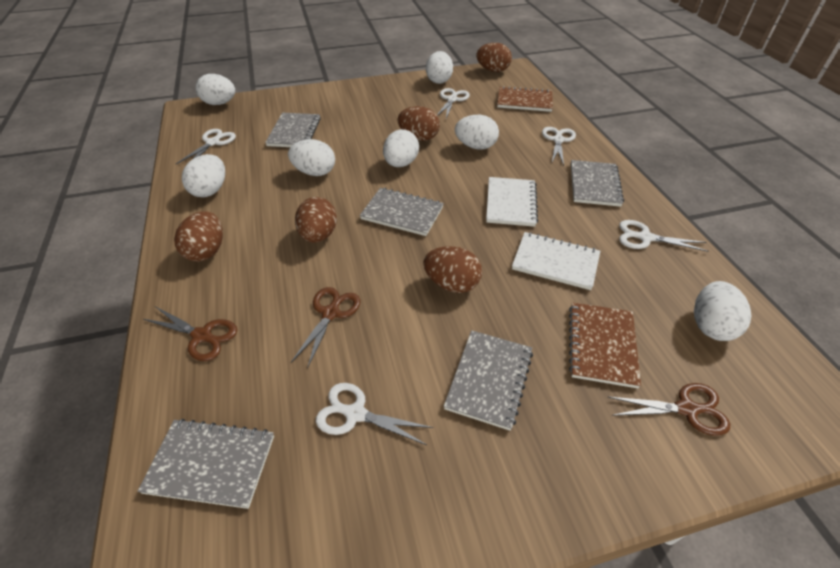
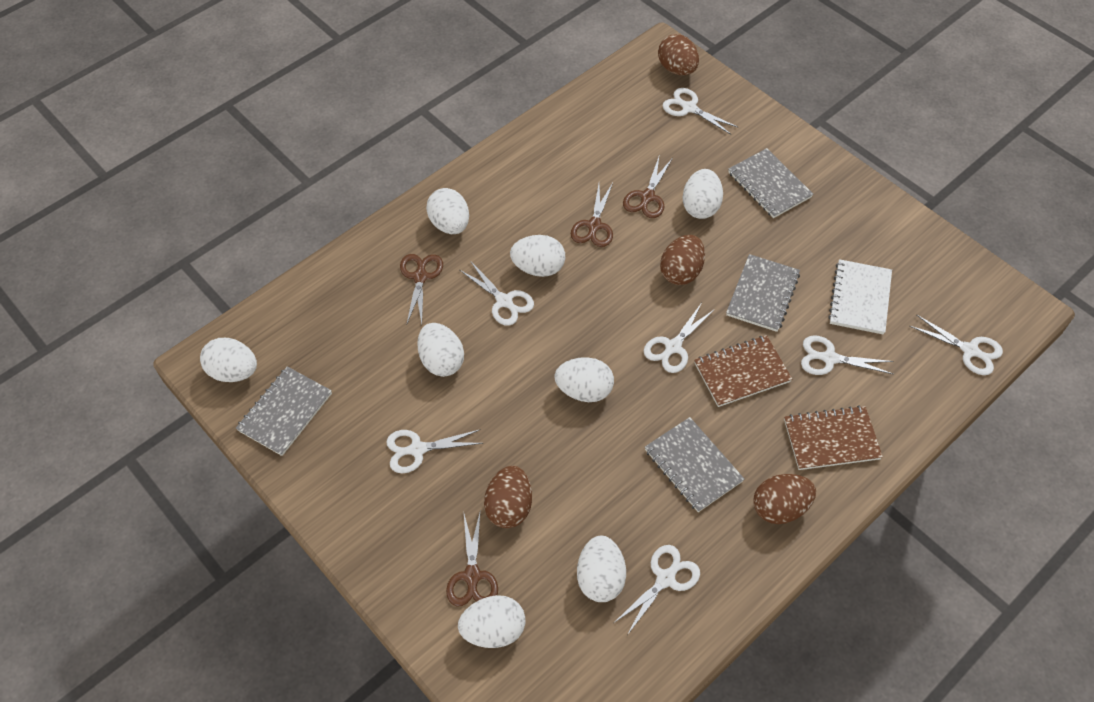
brown egg: [174,211,223,262] [295,197,337,243] [398,106,440,141] [423,246,482,293] [476,43,512,72] = 5 -> [484,466,532,528] [658,34,699,75] [660,235,705,285] [753,474,816,524] = 4
brown scissors: [143,307,237,361] [291,287,360,369] [608,383,730,436] = 3 -> [400,254,443,324] [446,513,498,607] [571,183,613,247] [623,157,672,218] = 4
grey notebook: [138,419,274,509] [265,113,321,147] [360,188,444,236] [444,330,533,431] [571,160,624,207] = 5 -> [236,366,332,456] [645,417,744,512] [726,254,800,332] [728,148,813,218] = 4
white egg: [182,154,225,197] [195,74,235,105] [288,139,335,176] [383,129,419,167] [426,51,453,84] [455,115,499,150] [694,281,752,341] = 7 -> [200,338,257,382] [417,323,464,377] [426,188,469,234] [458,595,525,648] [510,235,565,277] [554,357,614,402] [577,536,626,602] [682,169,723,219] = 8
white notebook: [486,177,538,227] [512,232,600,290] = 2 -> [828,259,892,334] = 1
white scissors: [176,129,236,164] [316,383,433,445] [437,88,470,119] [542,127,576,166] [619,220,709,252] = 5 -> [386,429,483,473] [460,261,534,326] [614,545,700,634] [644,303,715,373] [663,88,739,134] [801,335,894,375] [910,314,1003,375] = 7

